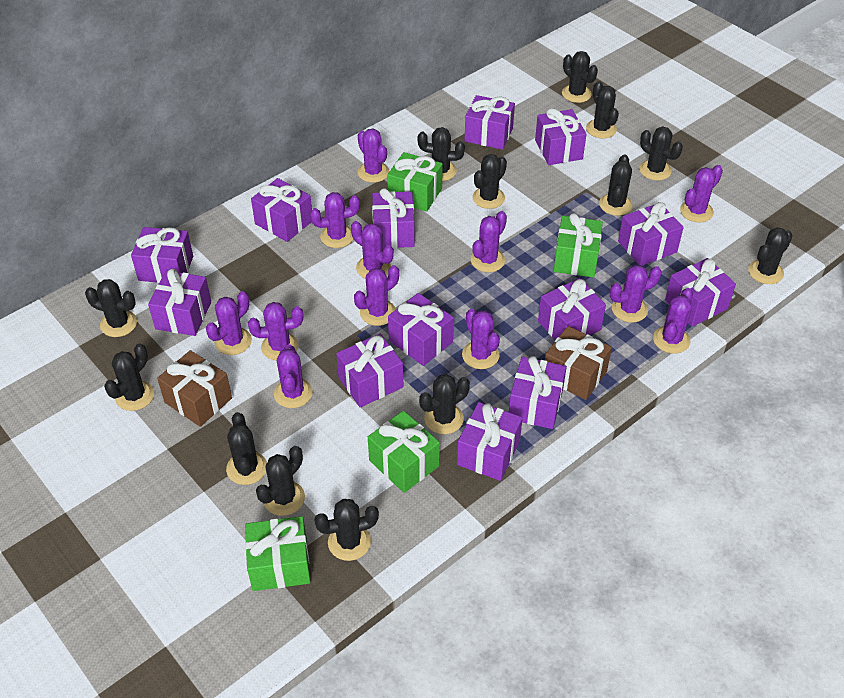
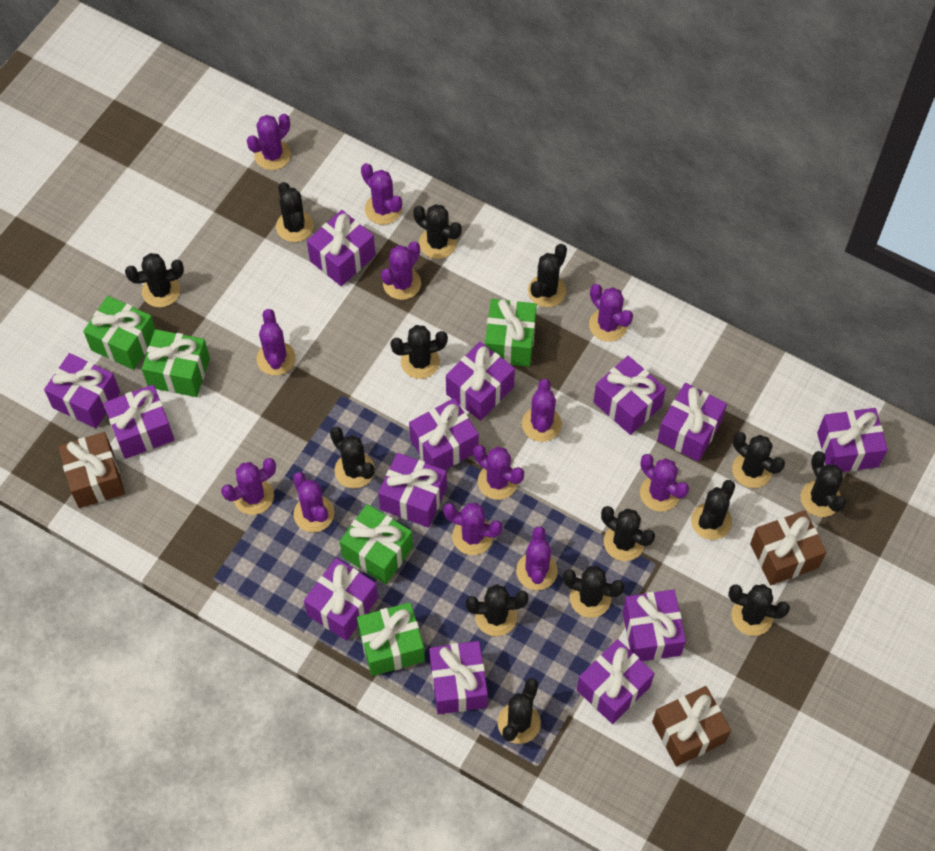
black cactus: [85,279,137,337] [104,343,154,411] [226,412,267,485] [256,446,305,516] [314,499,379,561] [418,127,465,181] [419,374,470,434] [472,154,507,209] [562,51,598,103] [586,81,619,138] [599,154,632,216] [639,127,683,181] [748,227,793,284] = 13 -> [125,253,184,307] [276,182,314,242] [330,427,375,488] [390,325,448,379] [413,204,461,259] [466,584,528,636] [498,678,541,744] [528,244,567,307] [563,566,624,618] [601,506,655,561] [691,480,735,540] [728,584,790,636] [732,432,785,488] [801,451,846,517] = 14
brown gift: [157,350,232,427] [545,326,612,400] = 2 -> [58,432,125,508] [652,686,731,766] [750,510,826,585] = 3
green gift: [245,516,311,591] [368,411,440,493] [387,152,443,212] [554,213,603,277] = 4 -> [83,296,155,370] [142,329,210,397] [340,504,413,584] [357,602,425,676] [485,299,537,367] = 5

